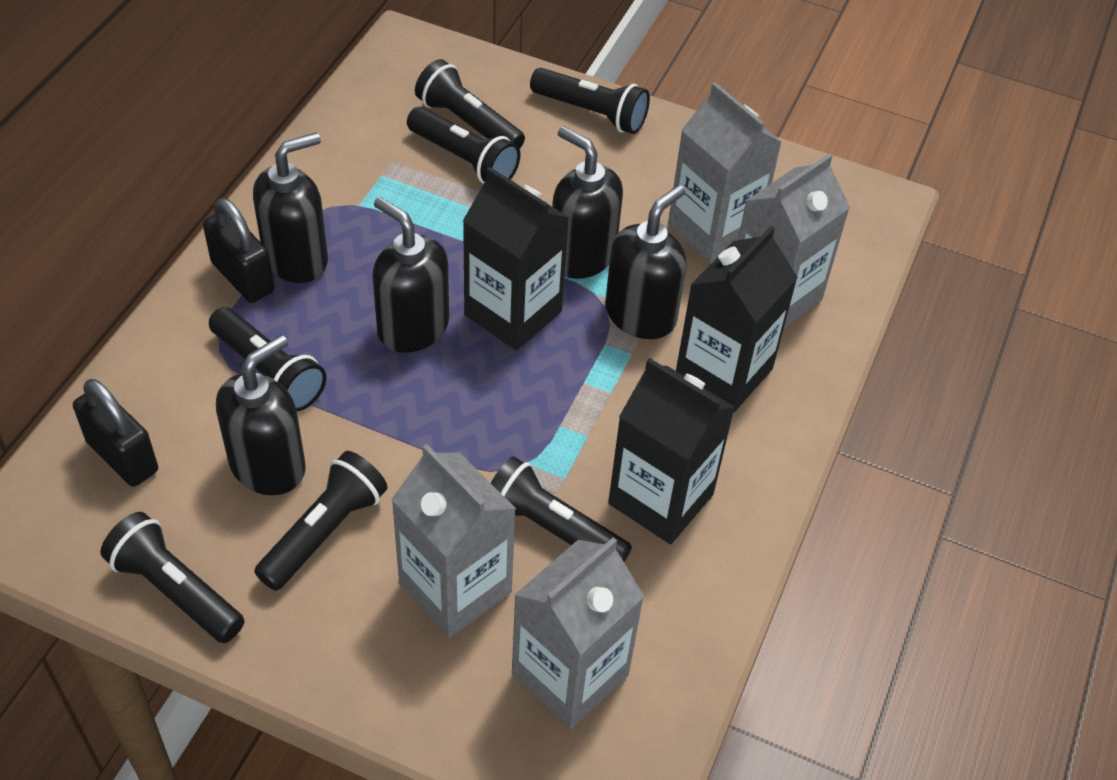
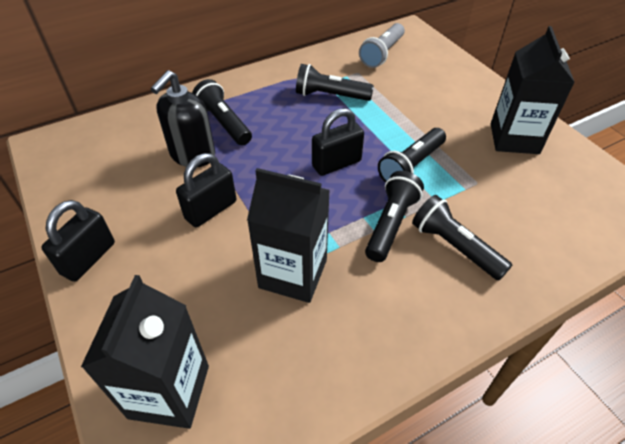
black flashlight: [100,512,244,643] [209,307,326,412] [254,451,387,591] [407,107,520,184] [415,59,525,149] [491,456,632,562] [530,68,650,134] = 7 -> [192,79,252,145] [296,64,374,101] [365,171,424,262] [378,128,446,183] [412,195,512,280] = 5
black padlock: [73,379,158,487] [203,198,274,303] = 2 -> [41,200,115,282] [176,153,236,228] [312,108,364,176] = 3
black soap dispenser: [216,335,306,495] [253,132,328,283] [372,197,449,353] [552,126,623,279] [605,185,687,339] = 5 -> [151,70,215,167] = 1
grey carton: [391,444,516,638] [512,537,644,729] [668,82,781,264] [738,154,850,328] = 4 -> none = 0
grey flashlight: none = 0 -> [359,23,405,68] = 1

